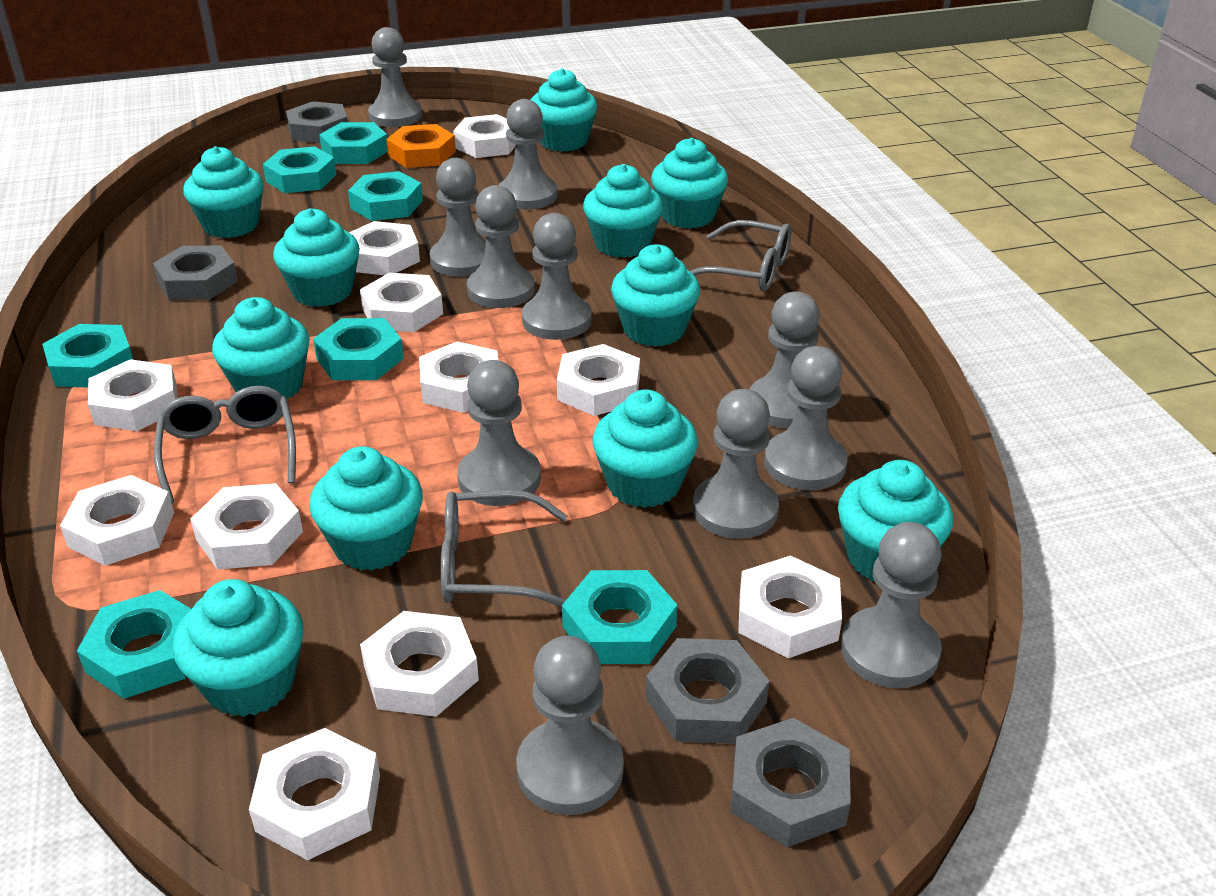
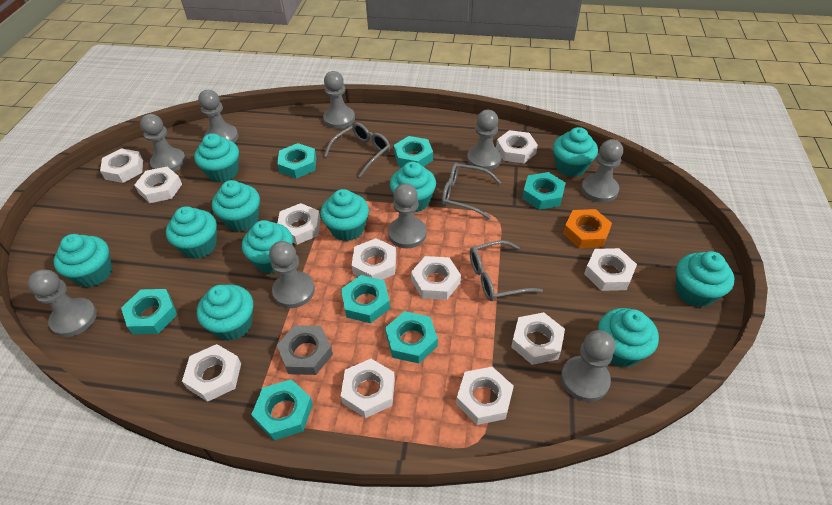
grey nut: [153,246,238,300] [286,101,348,143] [646,638,769,744] [731,718,851,847] = 4 -> [276,325,333,375] = 1
grey pawn: [368,27,422,127] [429,158,486,277] [457,360,541,506] [467,185,535,308] [499,99,558,210] [516,636,624,815] [522,213,592,340] [693,389,779,539] [749,291,820,429] [764,346,847,490] [841,522,942,688] = 11 -> [28,269,97,337] [140,114,186,172] [198,90,239,143] [269,241,315,308] [323,71,355,129] [388,183,427,248] [467,110,502,170] [561,330,615,402] [581,139,623,203] = 9

